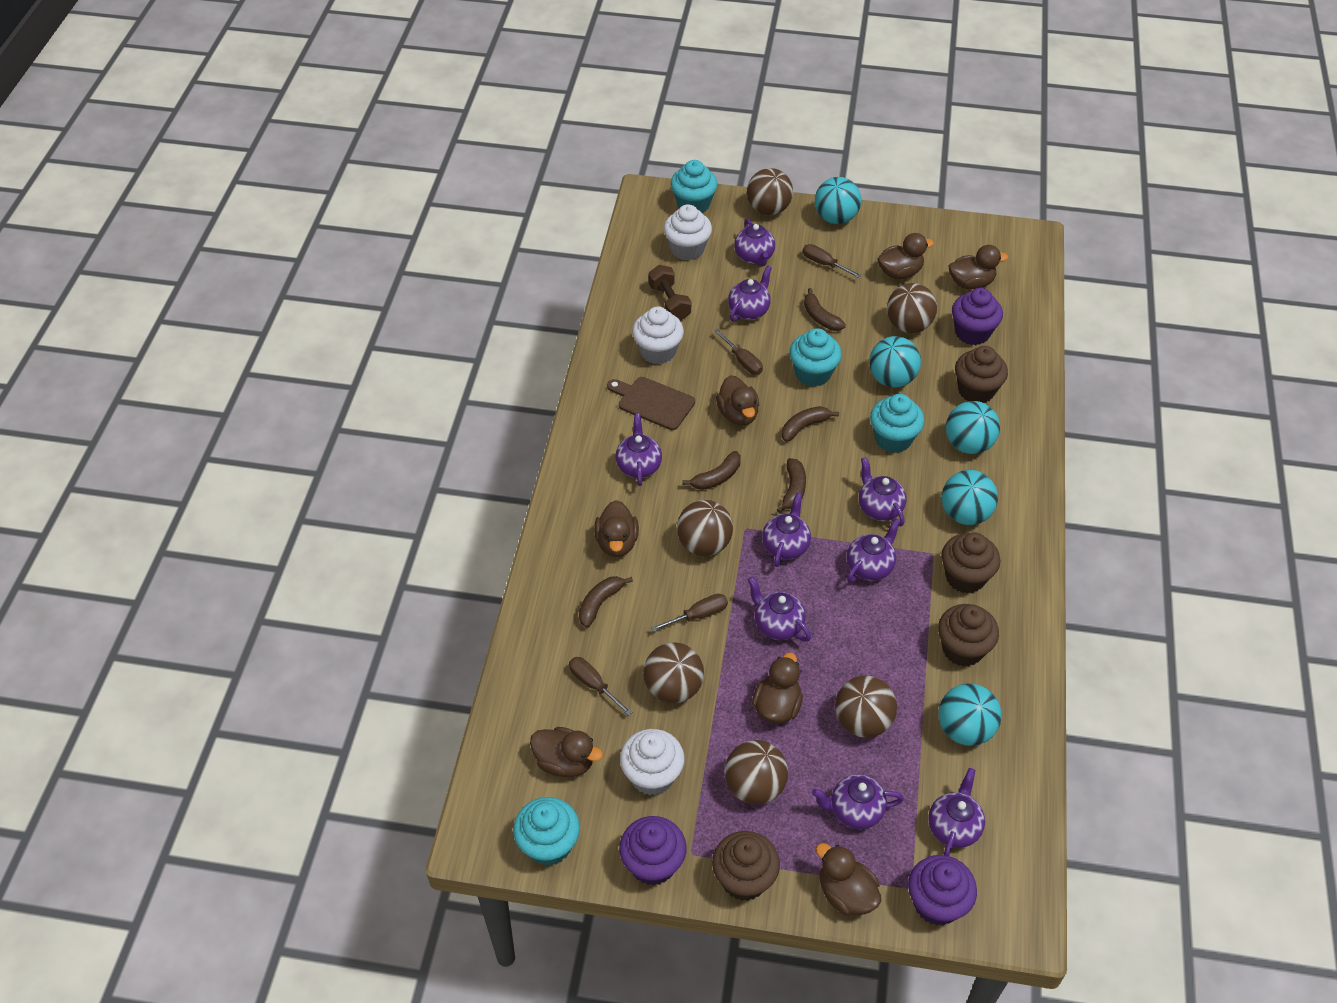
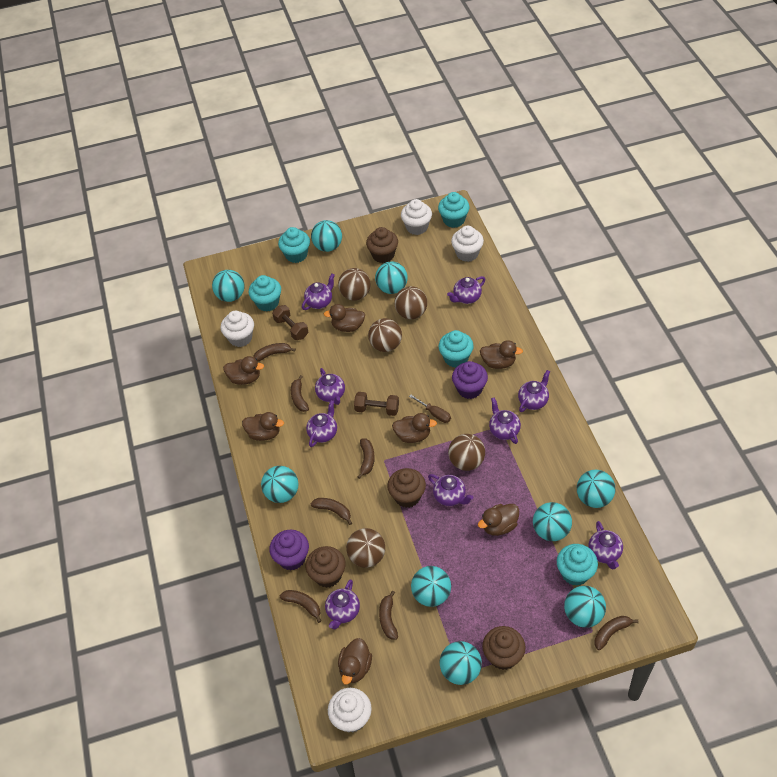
brown ball: [643,643,704,703] [677,500,733,556] [725,740,788,805] [747,168,793,215] [835,676,897,738] [887,283,937,333] = 6 -> [338,268,371,301] [346,528,385,568] [368,318,402,352] [394,286,427,319] [448,434,485,471] = 5
brown banana: [579,576,633,628] [682,451,741,490] [777,458,806,513] [781,406,839,442] [804,288,846,331] = 5 -> [253,343,296,362] [280,590,321,623] [291,375,309,412] [310,498,352,525] [357,438,375,479] [379,591,398,640] [594,616,639,650] = 7
brown cutting board: [607,377,695,430] = 1 -> none = 0
brown dumbbell: [649,265,691,321] = 1 -> [272,305,308,340] [354,392,399,416] = 2
brown screwdriver: [569,657,632,716] [651,594,728,632] [714,329,763,375] [803,244,862,278] = 4 -> [409,395,451,423] = 1
purple cupcake: [619,816,687,886] [908,855,977,925] [952,288,1003,345] = 3 -> [269,530,309,571] [452,361,488,399] = 2
turquoise ball: [815,177,861,224] [869,336,921,388] [939,683,1001,746] [942,470,998,525] [946,401,1000,454] = 5 -> [212,270,244,302] [261,466,298,503] [311,220,342,252] [375,262,408,294] [411,566,451,607] [440,641,482,685] [533,502,572,541] [564,586,606,628] [577,469,616,508] = 9
turquoise cupcake: [513,797,580,866] [671,160,718,213] [789,328,842,387] [870,394,925,453] = 4 -> [248,275,281,312] [278,227,310,263] [438,192,470,228] [439,330,474,368] [557,544,598,586] = 5
white cupcake: [620,729,685,795] [632,307,684,364] [664,204,712,260] = 3 -> [221,311,254,347] [328,688,372,733] [401,199,432,235] [451,225,484,262] = 4

